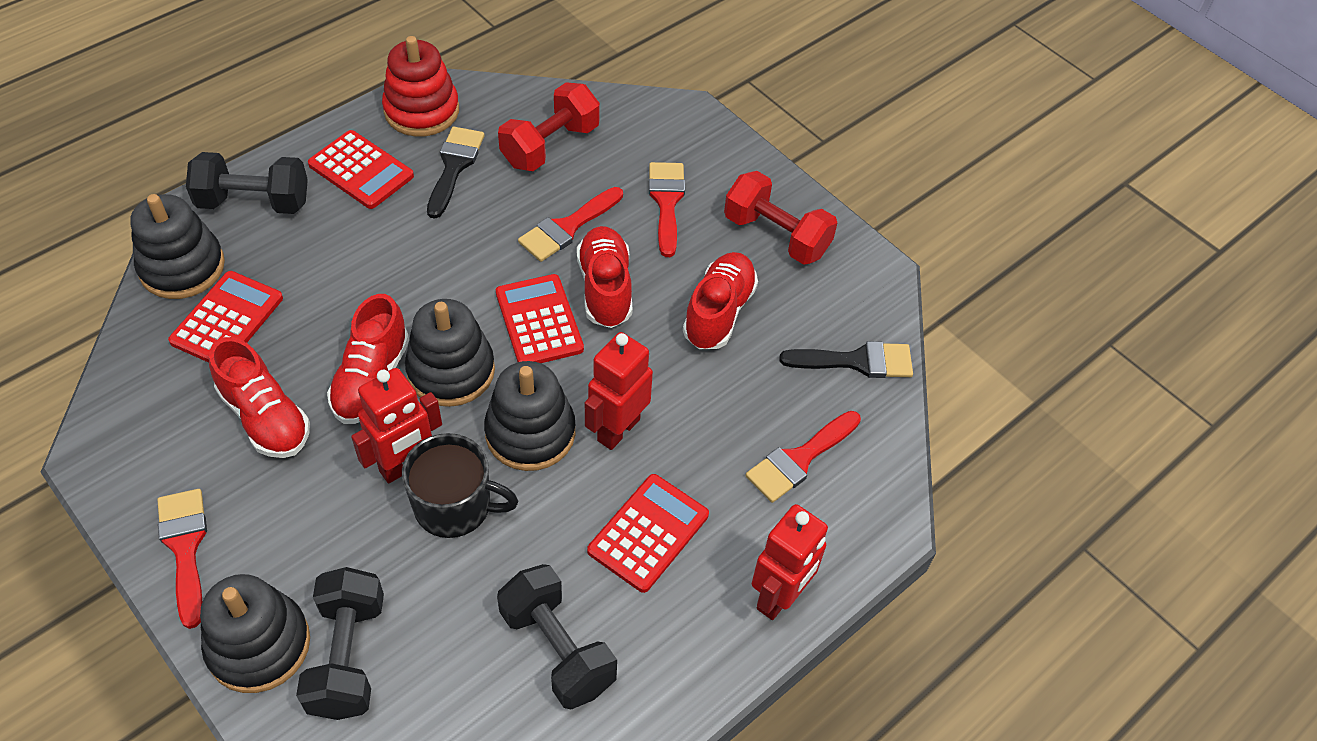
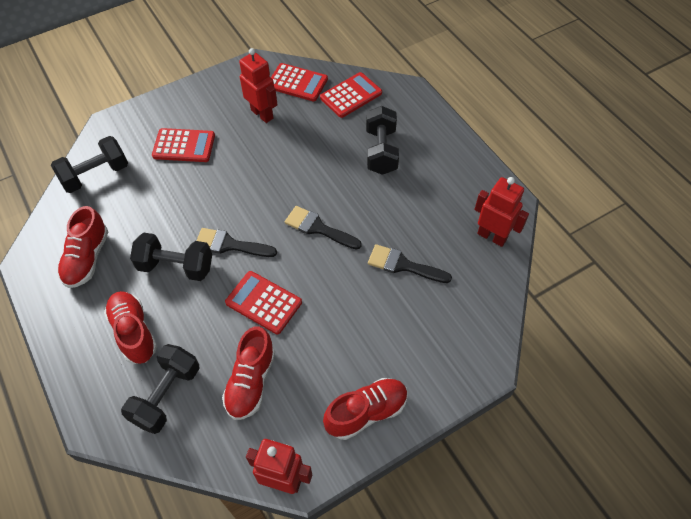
black brush: [427,127,485,219] [779,341,913,378] = 2 -> [196,228,277,257] [285,206,362,250] [368,244,452,283] = 3
black dumbbell: [186,152,308,214] [296,567,384,720] [497,564,617,710] = 3 -> [51,136,128,193] [121,344,200,434] [130,233,212,281] [366,106,399,175] = 4
black mug: [402,433,518,538] = 1 -> none = 0
black stacking toy: [130,194,225,299] [200,574,310,693] [405,299,495,407] [484,361,575,471] = 4 -> none = 0
red brush: [157,489,207,629] [518,187,623,262] [649,162,685,257] [746,411,861,503] = 4 -> none = 0
red dumbbell: [498,82,600,171] [724,171,837,265] = 2 -> none = 0
red stacking toy: [382,36,459,137] = 1 -> none = 0

